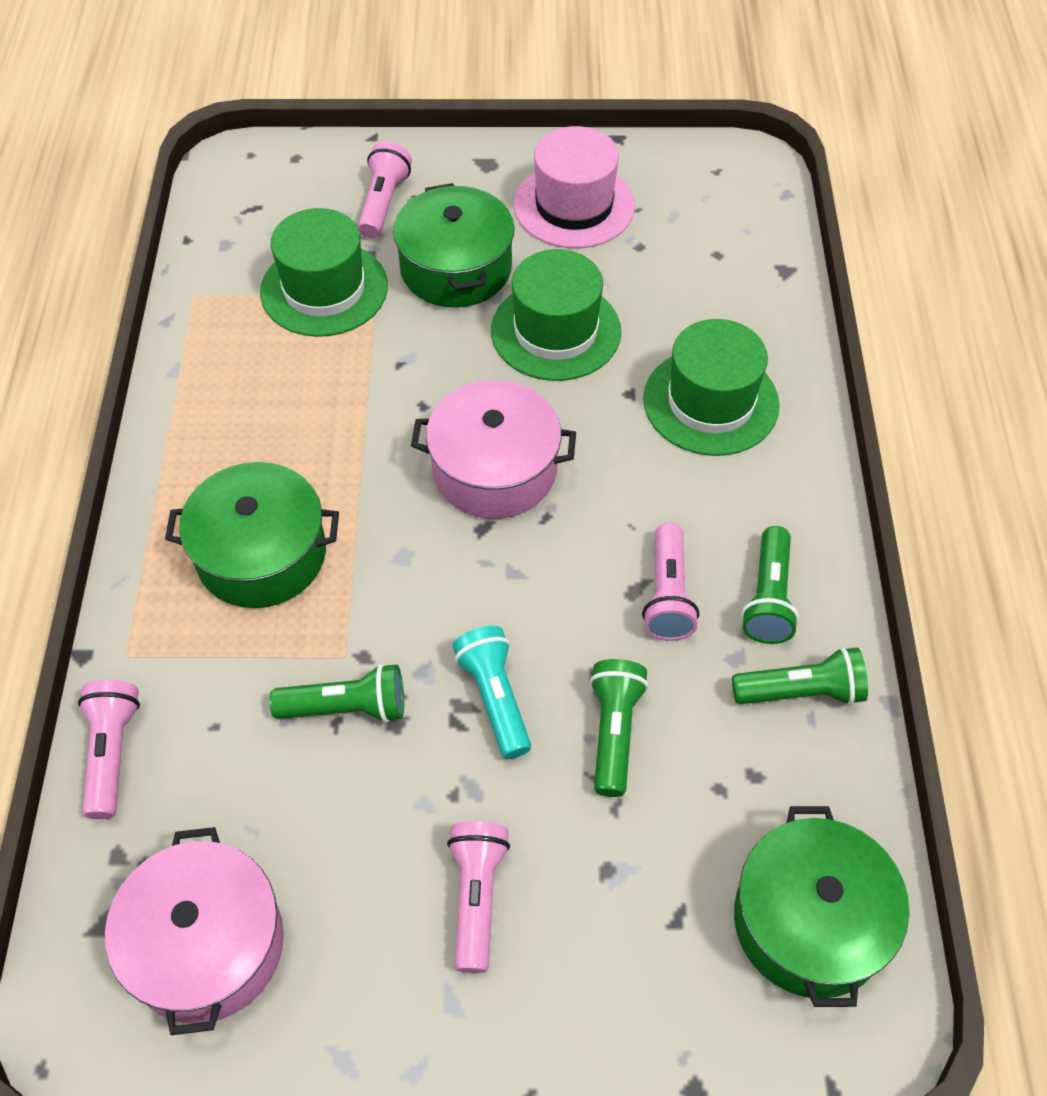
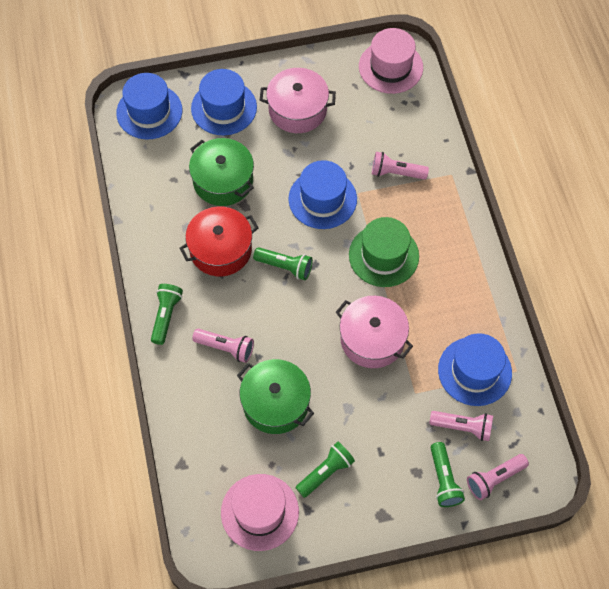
blue hat: none = 0 -> [116,73,182,140] [191,69,257,135] [288,160,357,229] [438,333,512,406] = 4
green hat: [260,208,388,337] [491,249,621,381] [643,319,780,456] = 3 -> [349,217,419,287] = 1
green pot: [165,462,339,608] [393,183,515,308] [734,806,909,1007] = 3 -> [189,138,254,206] [237,359,314,434] = 2
pink hat: [514,126,635,248] = 1 -> [221,474,299,551] [359,28,423,94] = 2
red pot: none = 0 -> [179,207,259,276] = 1
turquoise flashlight: [453,626,531,759] = 1 -> none = 0

